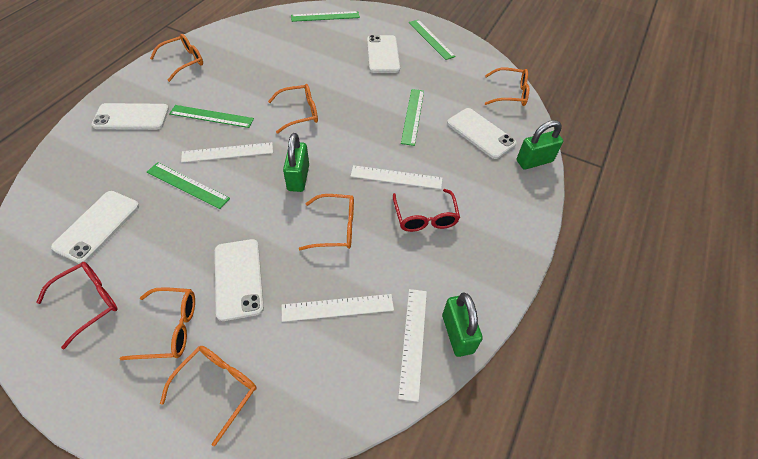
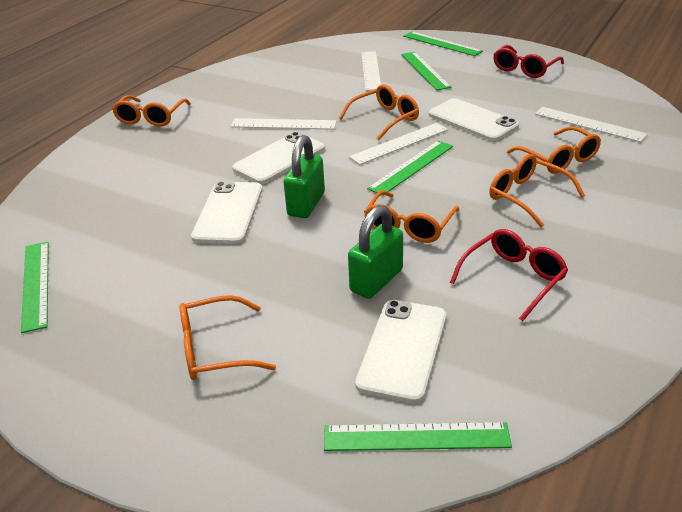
green padlock: [283,133,309,192] [442,293,483,357] [517,120,563,170] = 3 -> [284,135,325,218] [348,205,403,299] = 2
white phone: [51,191,139,264] [91,103,169,130] [215,239,264,321] [367,35,400,73] [447,108,517,159] = 5 -> [191,181,263,244] [232,132,325,184] [355,300,446,403] [429,98,519,141] = 4

